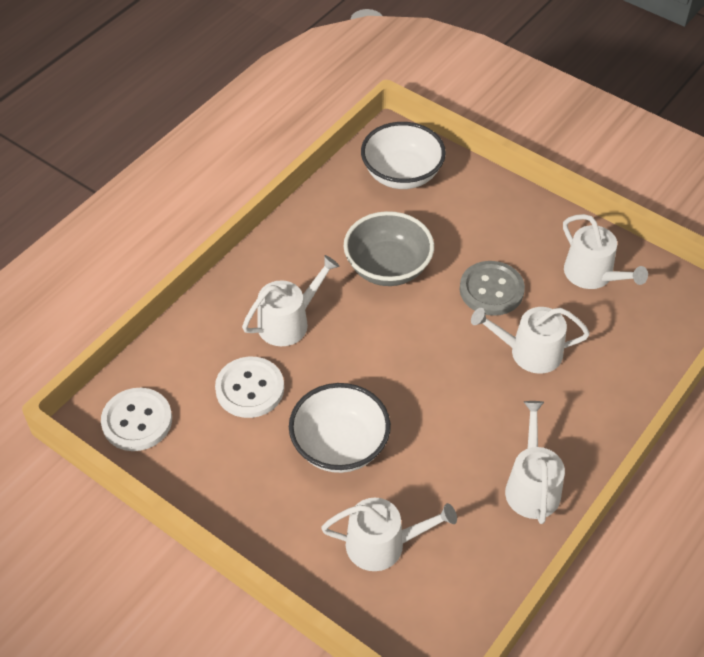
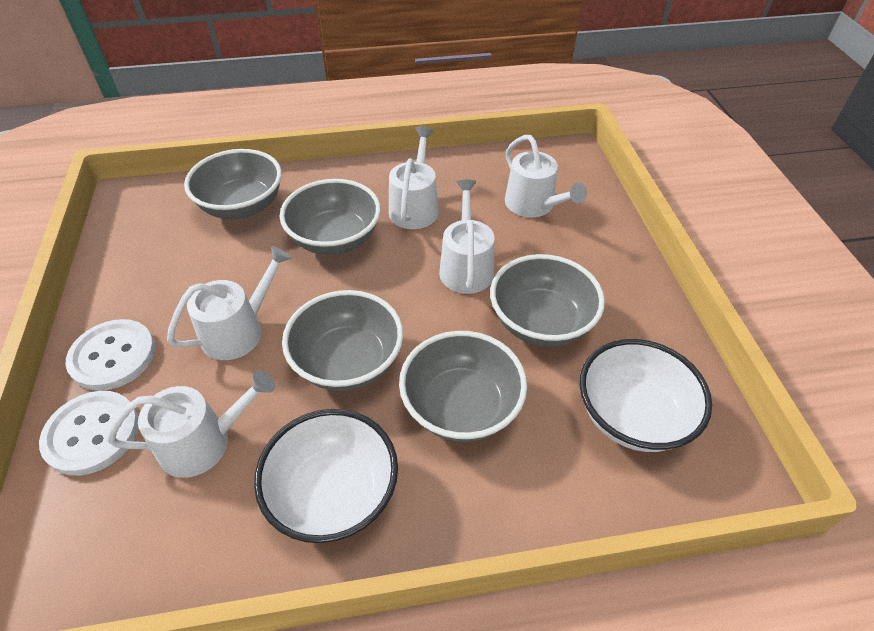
grey bowl: [343,211,434,286] = 1 -> [184,149,282,219] [280,179,381,255] [282,290,403,391] [399,331,527,442] [490,254,605,347] = 5
grey button: [460,261,525,316] = 1 -> none = 0

